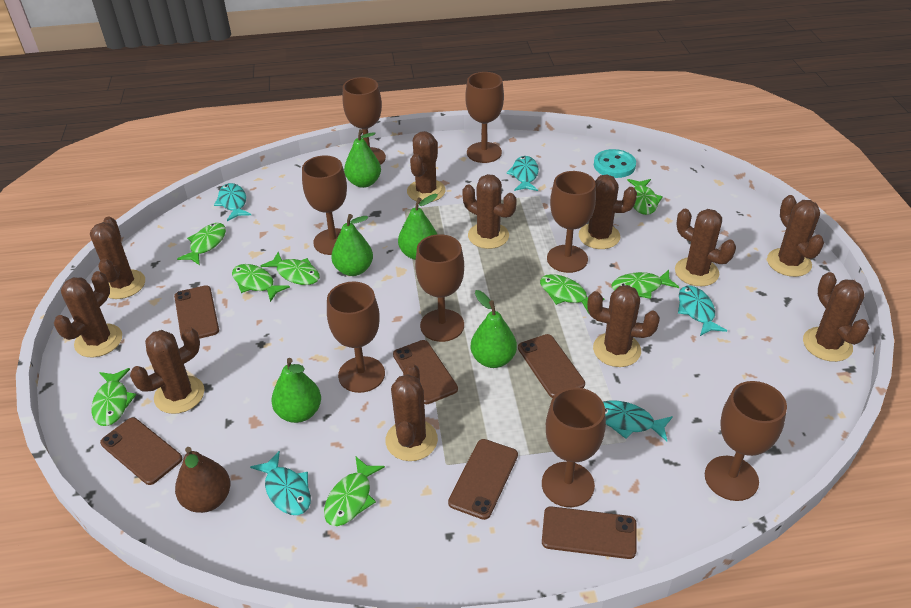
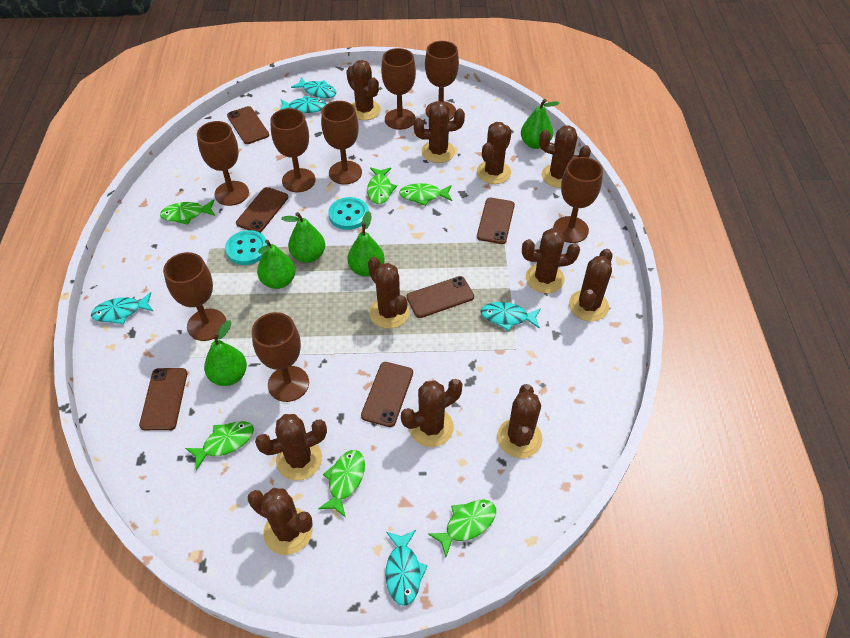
brown pear: [175,447,231,513] = 1 -> none = 0
green fish: [92,368,136,426] [177,223,226,265] [232,264,290,302] [261,252,320,285] [324,456,385,526] [540,274,605,314] [611,270,679,299] [627,179,663,215] = 8 -> [160,200,215,225] [185,421,254,470] [318,450,365,517] [367,167,397,204] [399,183,452,206] [428,499,496,557] = 6
turquoise button: [594,149,636,178] = 1 -> [225,230,268,265] [328,197,369,230] = 2

